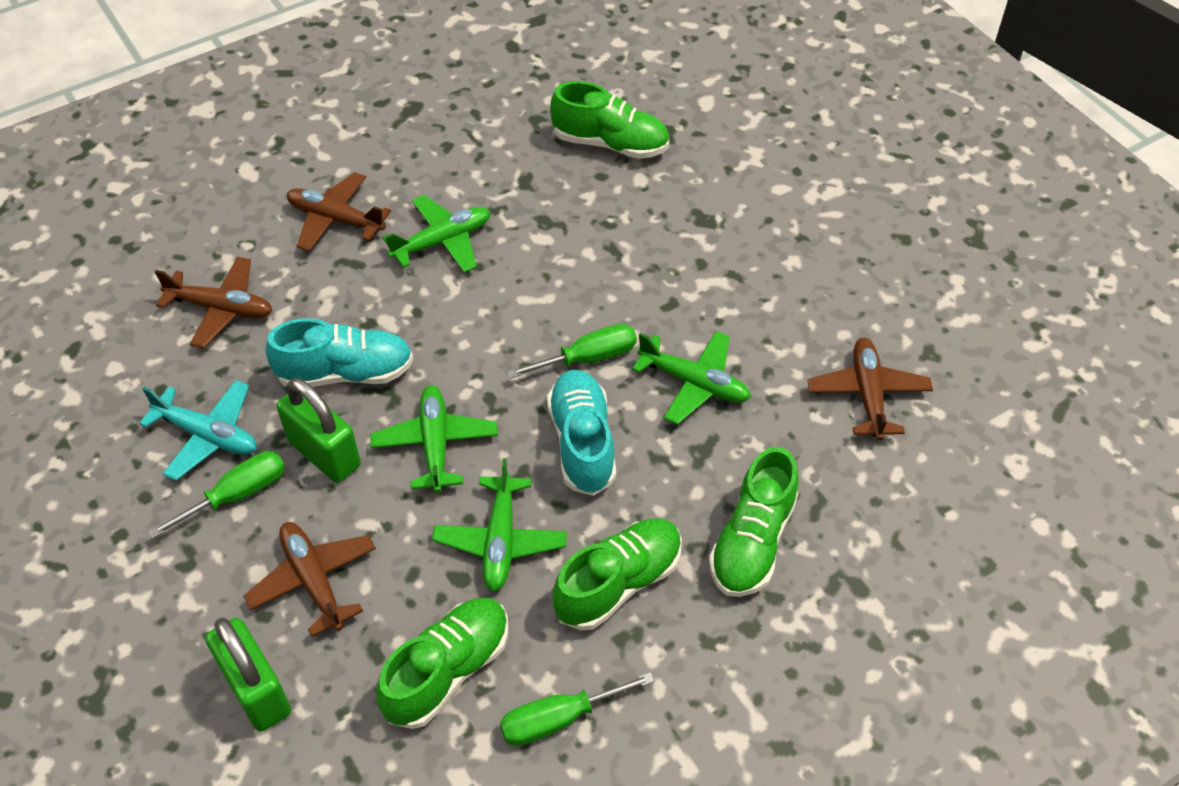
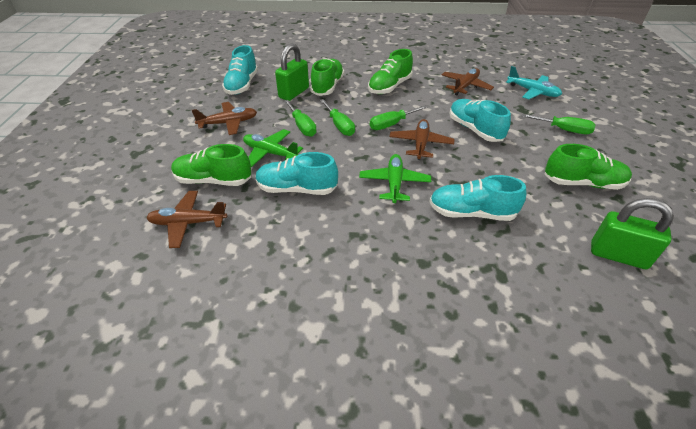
green plane: [370,385,498,493] [383,195,491,273] [432,458,567,592] [632,331,751,425] = 4 -> [243,129,303,167] [359,154,431,203] = 2
green screwdriver: [148,451,285,538] [500,672,655,746] [507,324,637,378] = 3 -> [284,100,317,137] [320,99,355,136] [370,105,427,130] [522,114,595,134] = 4
turquoise shoe: [265,318,413,387] [547,369,616,496] = 2 -> [222,45,258,95] [255,152,338,195] [429,175,526,221] [449,99,511,142] = 4

